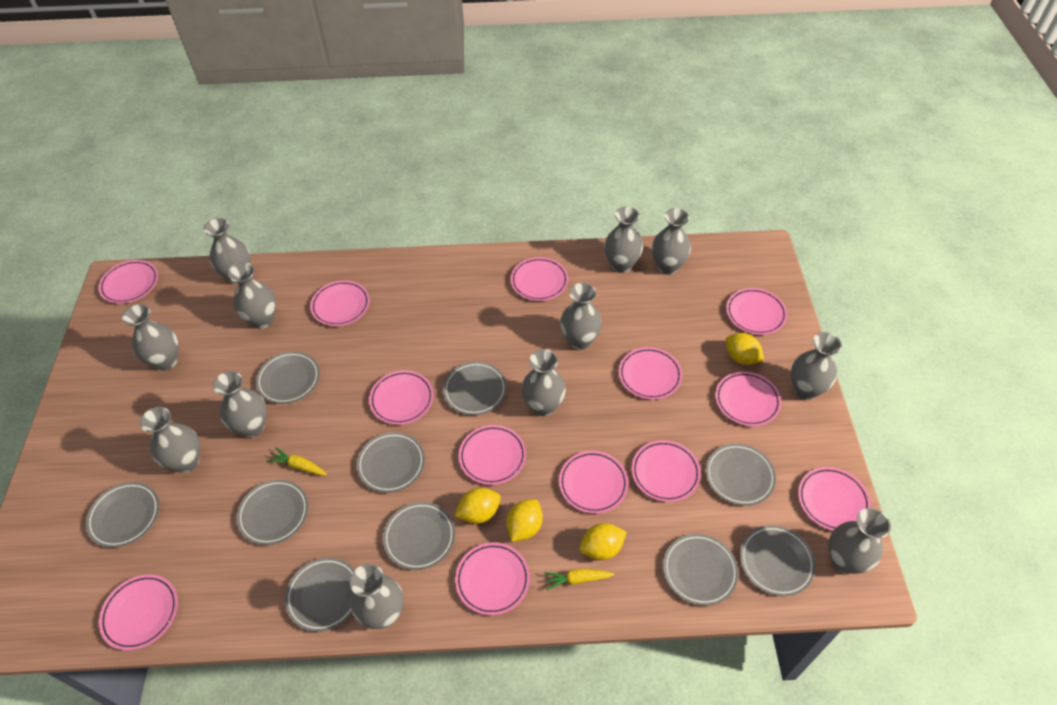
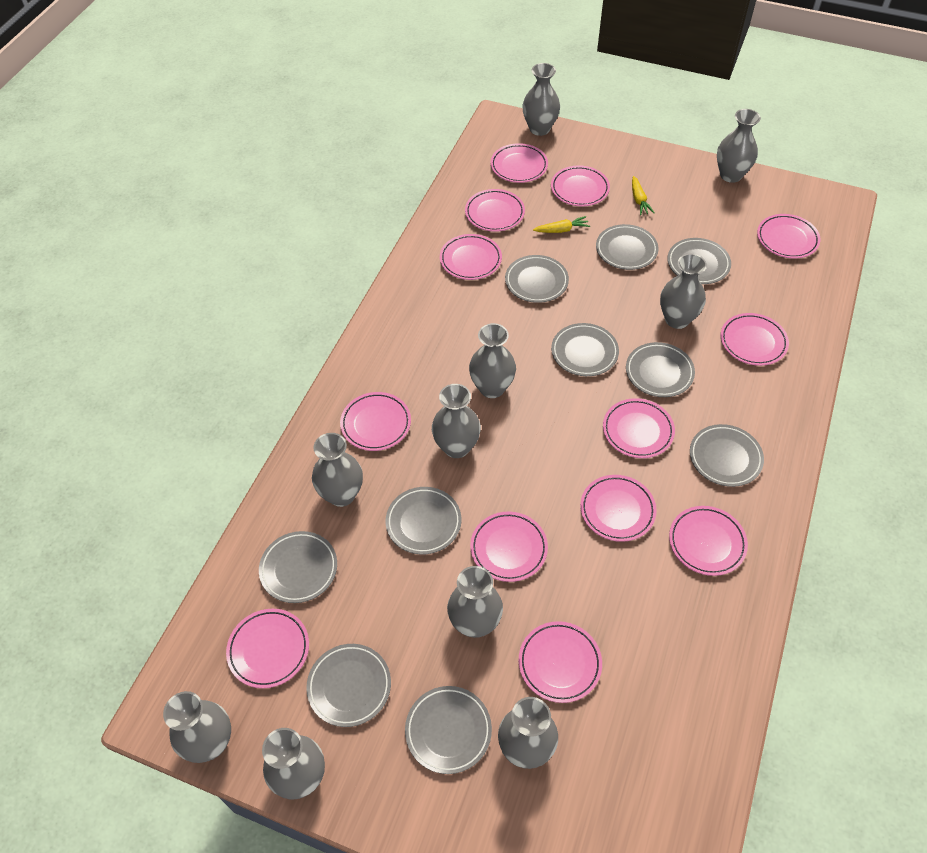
grey vase: [122,304,178,371] [140,407,200,473] [203,218,251,284] [213,371,267,438] [228,262,276,329] [350,564,404,629] [522,349,566,416] [560,283,602,350] [604,207,643,273] [652,208,691,275] [791,332,842,400] [828,508,891,574] = 12 -> [163,691,231,763] [262,728,325,799] [312,433,363,507] [432,384,481,458] [447,566,503,638] [469,323,516,398] [498,697,558,769] [522,63,560,136] [660,254,707,329] [717,109,761,183] = 10
yellow lemon: [455,488,501,524] [506,499,543,542] [580,523,627,560] [726,333,764,365] = 4 -> none = 0

